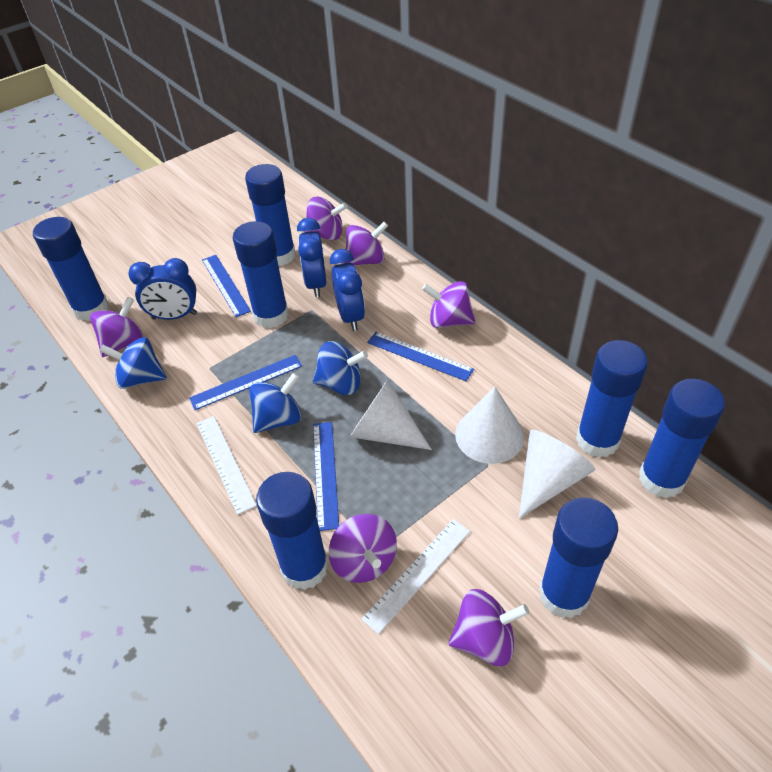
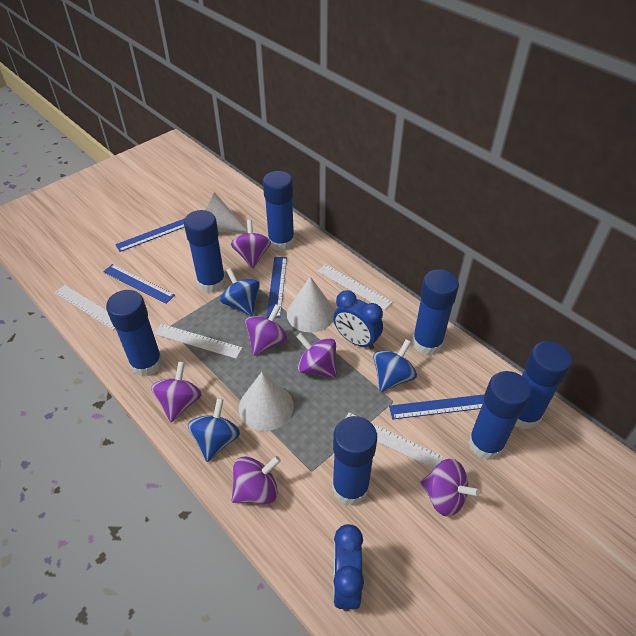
blue clock: [128,258,197,320] [297,218,326,297] [330,249,365,331] = 3 -> [333,290,383,350] [333,524,364,611] = 2
white ruler: [196,416,257,515] [361,519,470,634] = 2 -> [54,285,115,330] [154,324,242,359] [317,264,392,310] [346,413,443,469] = 4

